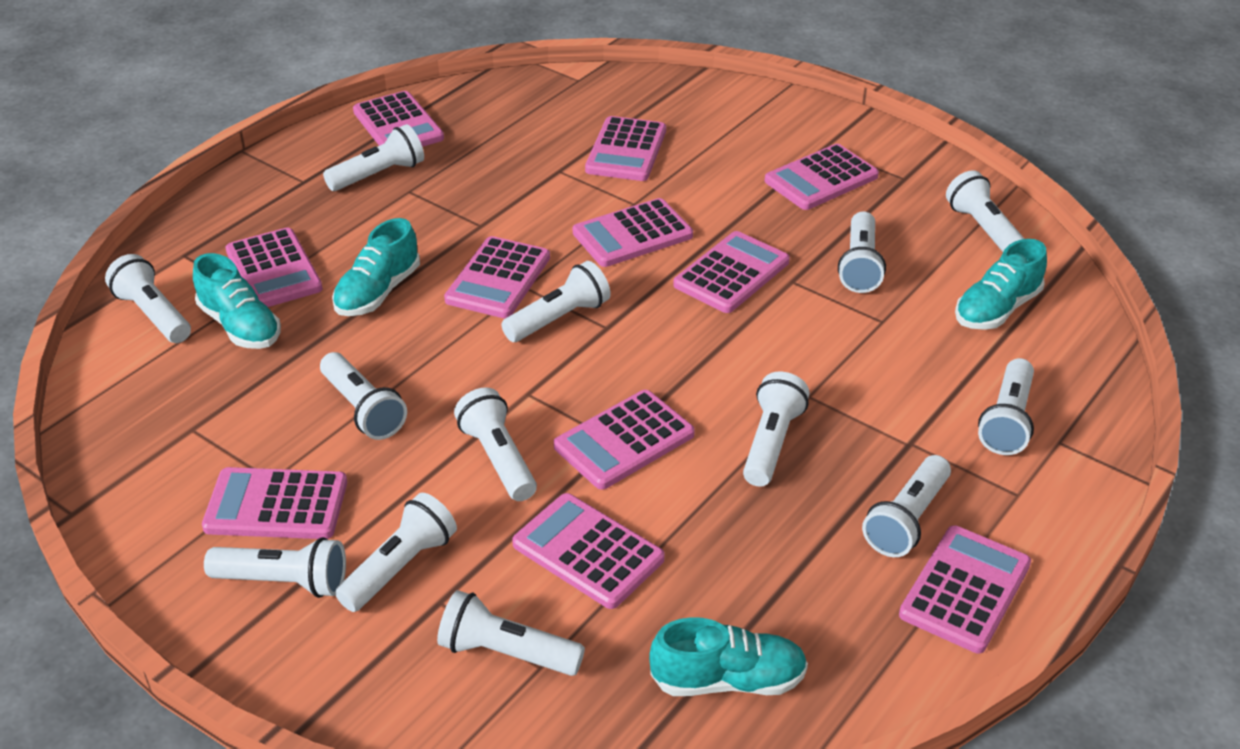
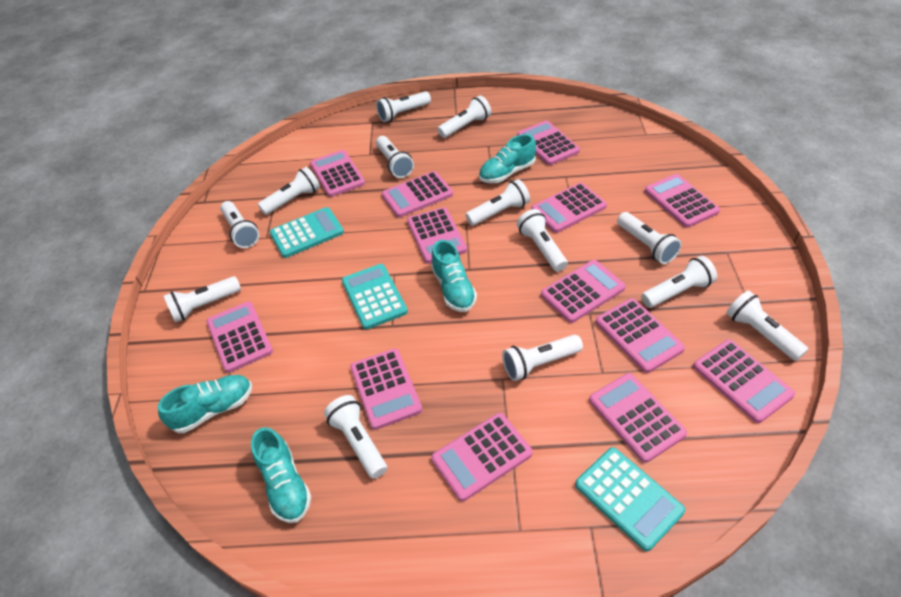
pink calculator: [202,467,347,539] [225,228,323,307] [353,91,444,147] [444,236,550,318] [512,493,665,609] [554,390,695,490] [573,198,693,267] [585,116,666,181] [673,231,790,313] [765,144,879,210] [899,525,1031,653] = 11 -> [206,301,273,373] [310,150,365,197] [350,349,422,430] [382,171,453,218] [407,207,467,264] [431,413,533,501] [517,121,580,165] [531,183,607,233] [541,260,626,323] [589,373,687,463] [596,298,685,373] [645,174,720,228] [693,340,795,423] = 13
turquoise calculator: none = 0 -> [270,207,344,258] [342,264,408,330] [575,447,685,551] = 3

